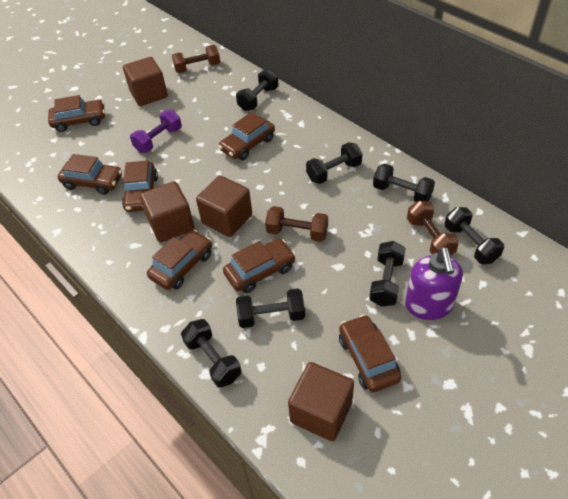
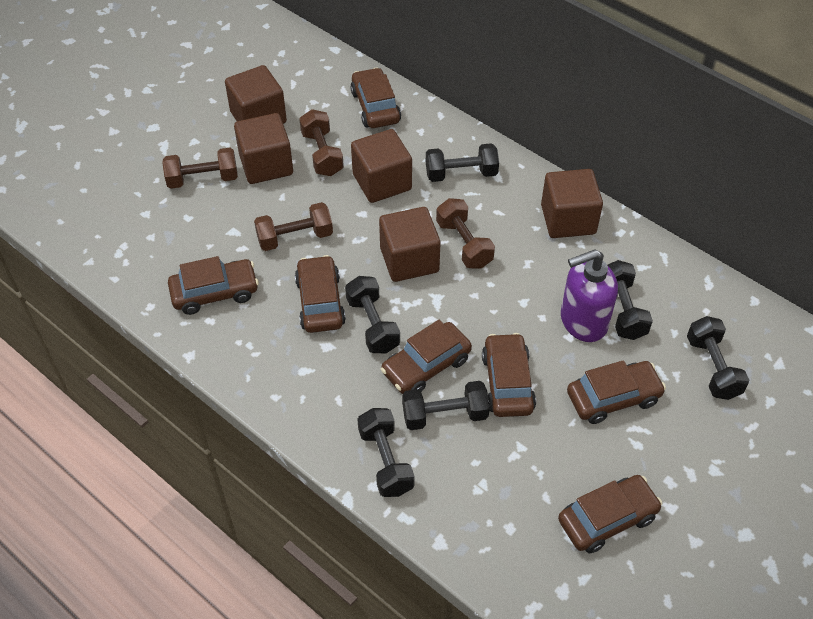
black dumbbell: [181,319,241,388] [236,69,279,111] [236,289,305,328] [306,142,363,184] [369,241,406,307] [373,164,435,202] [444,207,504,264] = 7 -> [345,276,400,353] [357,408,415,497] [402,381,490,430] [426,143,499,182] [608,260,653,340] [687,316,749,400] = 6
brown cube: [123,57,168,106] [140,181,194,243] [196,175,252,237] [288,362,354,441] = 4 -> [225,65,287,124] [234,113,293,184] [351,129,412,203] [379,207,441,282] [541,169,603,238] = 5
brown dumbbell: [172,45,220,73] [265,206,328,242] [407,200,459,256] = 3 -> [162,148,238,189] [254,202,333,251] [299,109,344,176] [436,198,495,269] = 4
purple dumbbell: [130,110,182,153] = 1 -> none = 0

